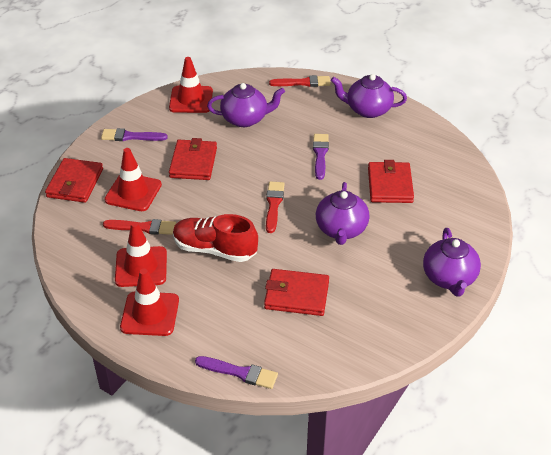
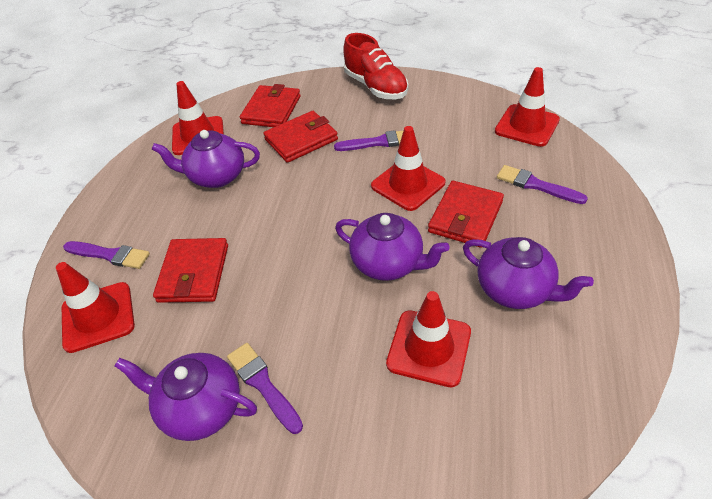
purple brush: [101,128,168,141] [195,356,278,389] [313,134,329,180] = 3 -> [63,241,150,269] [227,343,303,434] [334,130,404,151] [497,165,588,204] = 4
red brush: [103,219,176,235] [266,181,285,233] [269,75,331,87] = 3 -> none = 0
red traffic cone: [104,148,162,211] [115,222,167,287] [120,269,179,336] [169,57,213,113] = 4 -> [56,262,135,353] [172,81,224,155] [371,126,446,211] [386,291,471,387] [495,67,560,147] = 5

